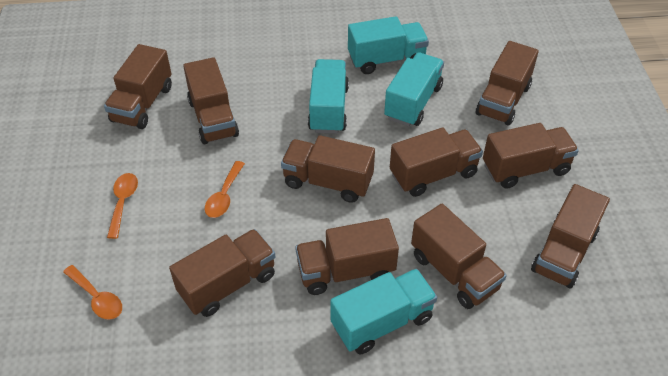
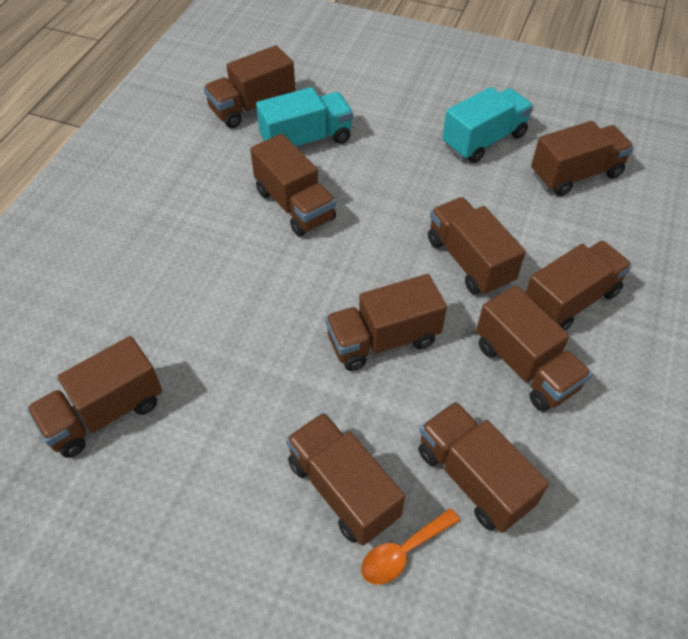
orange spoon: [63,265,122,320] [107,173,138,239] [205,161,245,218] = 3 -> [361,508,460,584] = 1
turquoise truck: [308,59,349,134] [330,269,437,354] [348,16,429,74] [384,52,444,127] = 4 -> [256,87,353,147] [442,87,533,163] = 2

